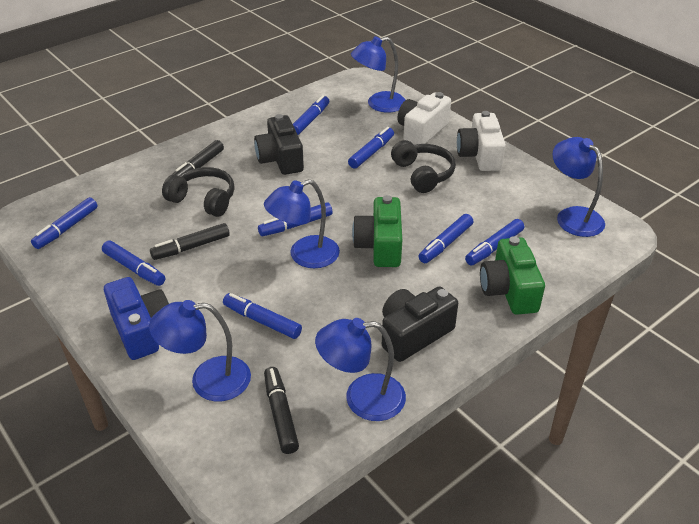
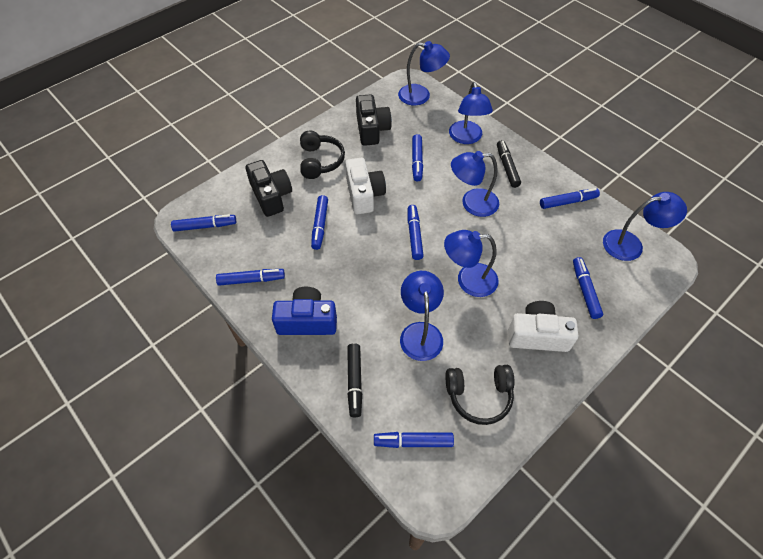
black marker: [150,223,230,260] [172,140,224,176] [264,367,299,454] = 3 -> [347,343,362,417] [497,140,521,188] = 2
blue lamp: [149,300,251,401] [264,179,340,268] [315,318,406,421] [351,36,406,113] [553,137,605,237] = 5 -> [398,41,450,105] [400,271,444,361] [444,230,498,297] [449,82,493,144] [451,151,499,217] [603,192,687,261] = 6
green camera: [352,195,402,267] [480,236,545,315] = 2 -> none = 0

